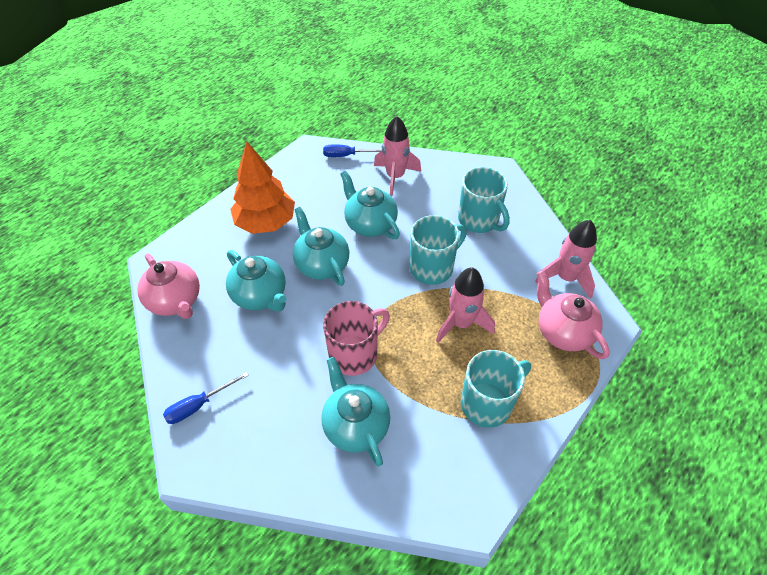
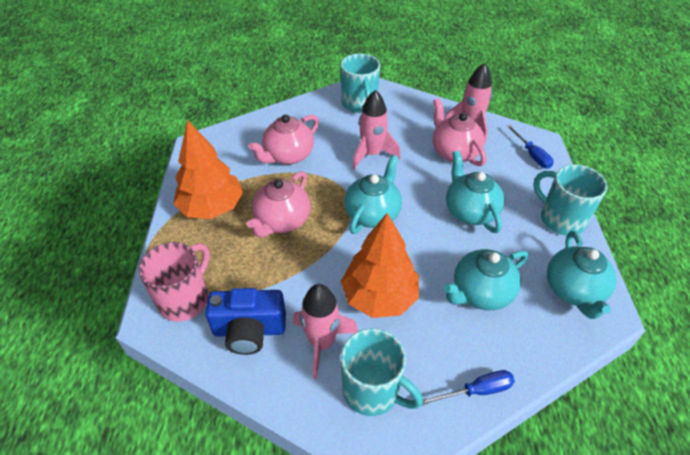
blue camera: none = 0 -> [205,288,286,355] = 1
orange tree: [230,141,295,234] = 1 -> [173,120,243,219] [341,213,419,318] = 2
pink teapot: [137,253,200,319] [537,271,610,359] = 2 -> [247,171,310,237] [248,114,319,165] [433,98,486,166] = 3

